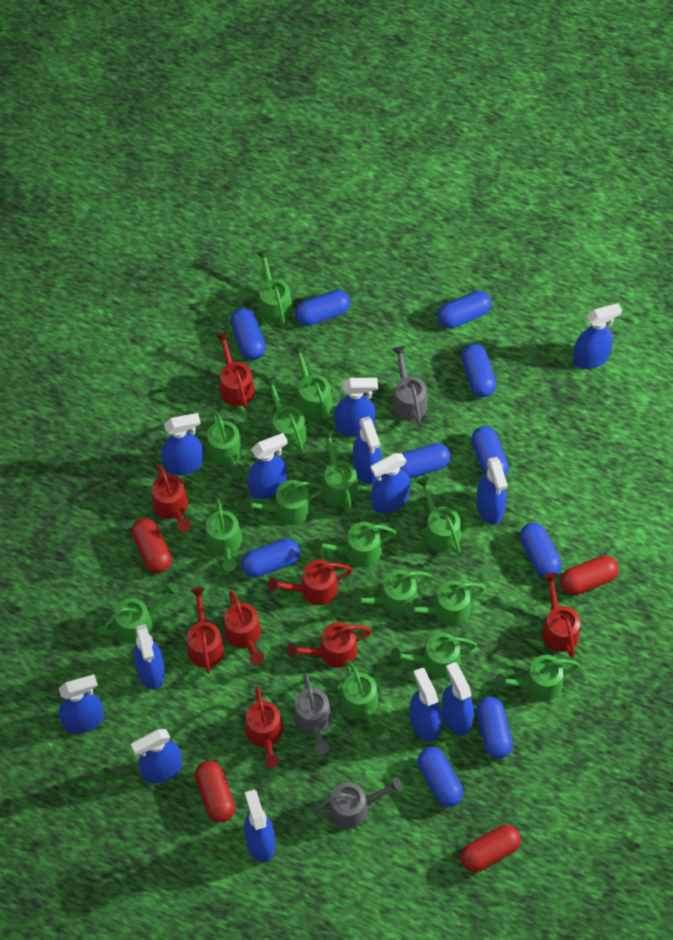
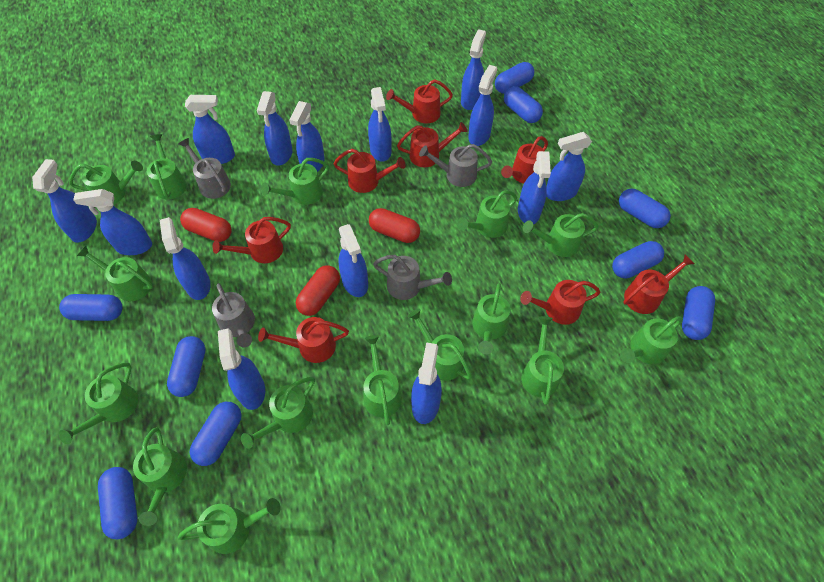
blue capsule: [230,308,266,360] [241,539,300,577] [295,289,350,326] [400,443,451,478] [417,747,463,807] [438,290,492,329] [461,344,496,397] [471,426,509,476] [476,697,513,759] [520,523,562,578] = 10 -> [59,294,122,321] [98,467,137,539] [167,336,205,397] [190,402,241,466] [495,62,534,94] [504,86,543,123] [612,241,664,279] [619,189,671,228] [682,286,715,340] = 9
blue spray bottle: [58,674,104,734] [131,729,182,784] [134,624,165,689] [161,413,203,475] [244,790,275,863] [248,433,287,499] [335,378,378,437] [353,416,382,484] [371,453,410,513] [410,668,442,742] [441,662,474,736] [476,457,508,525] [573,303,622,369] = 13 -> [32,159,97,243] [73,189,152,255] [160,217,211,300] [185,95,235,164] [218,328,265,410] [257,91,293,165] [289,101,325,172] [338,224,368,297] [368,87,392,161] [411,342,442,424] [461,29,486,110] [468,65,497,146] [518,151,551,224] [546,132,592,201] = 14
grey watering can: [293,674,332,755] [313,777,403,829] [392,346,427,424] = 3 -> [179,138,231,199] [212,283,255,347] [373,255,452,300] [419,144,492,187] = 4
red capsule: [131,518,172,573] [195,761,235,822] [460,825,521,872] [560,556,618,595] = 4 -> [180,208,232,242] [296,265,340,316] [369,208,420,243] = 3

